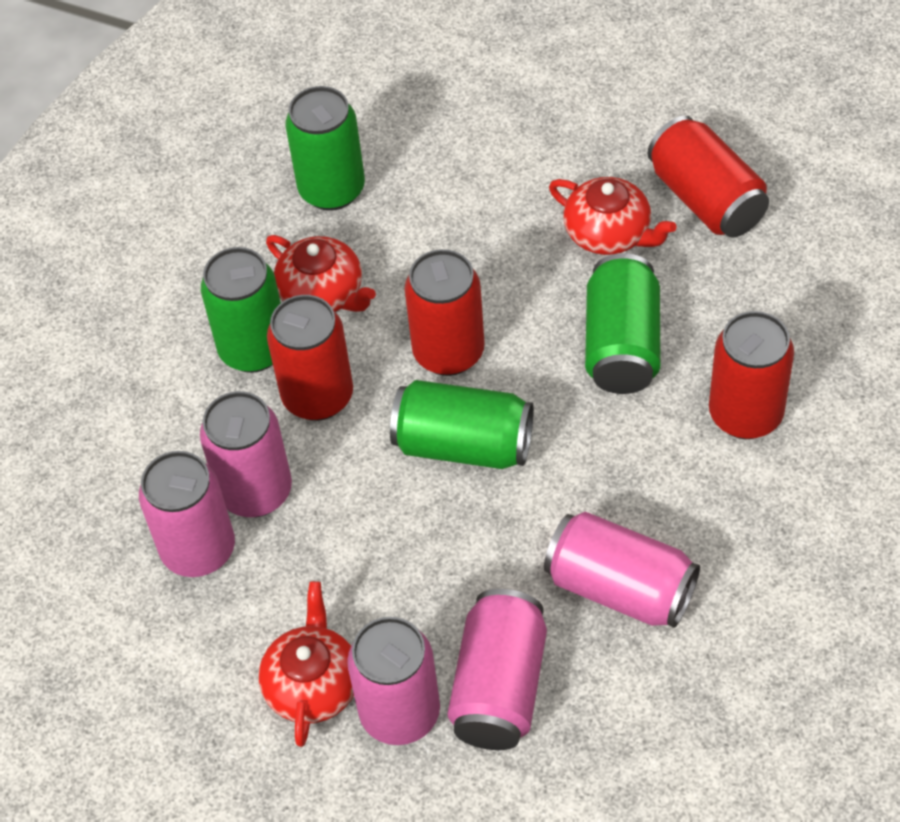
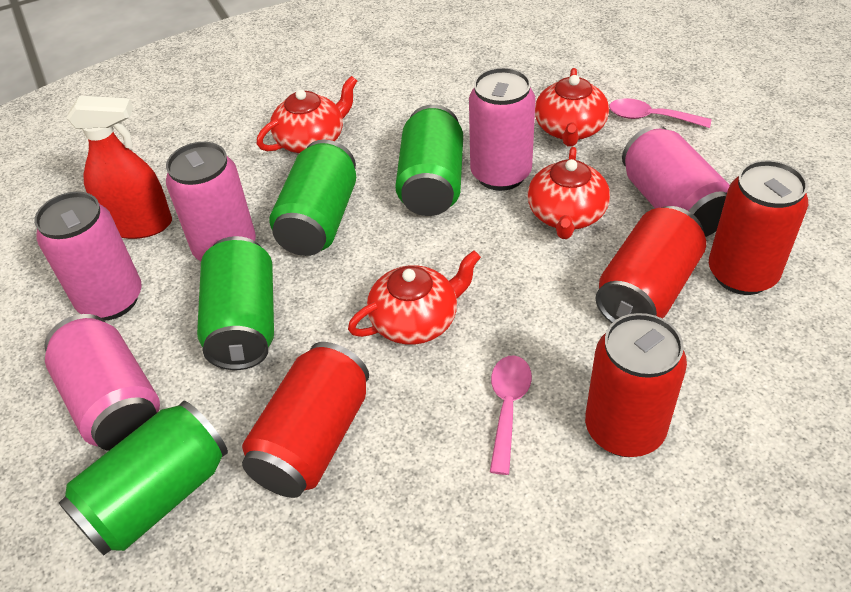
pink spoon: none = 0 -> [490,356,532,475] [609,98,711,128] = 2
red spray bottle: none = 0 -> [66,96,172,239] = 1
red teapot: [259,581,354,747] [266,235,376,312] [549,177,677,255] = 3 -> [257,76,357,153] [348,251,481,345] [528,147,610,239] [535,68,609,147] = 4

